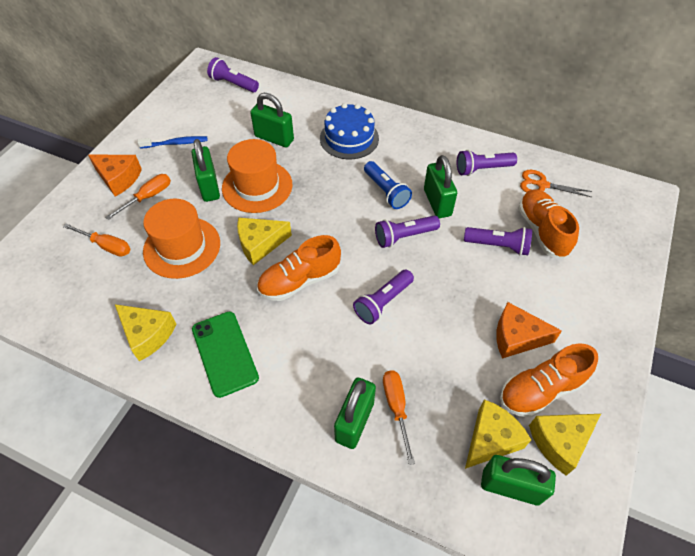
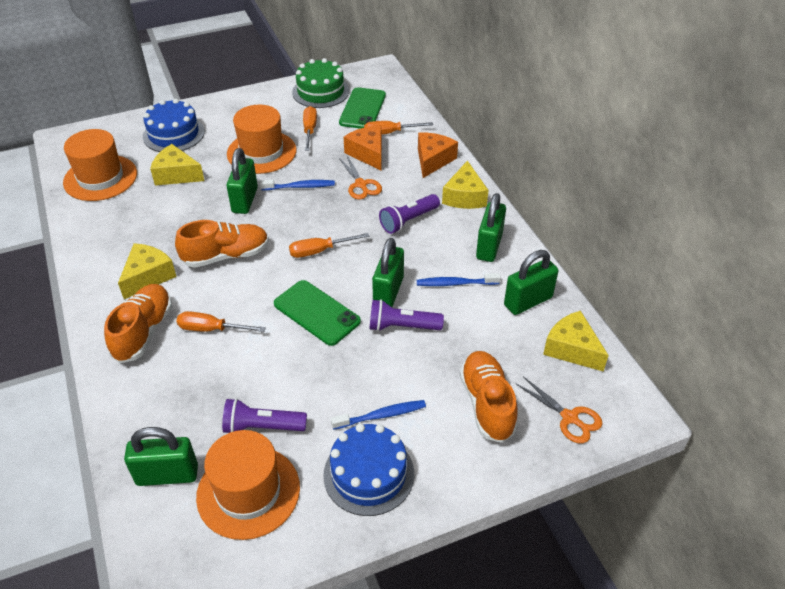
blue cake: [320,103,379,159] = 1 -> [143,99,205,152] [323,423,414,516] = 2
blue flashlight: [364,161,412,209] = 1 -> none = 0
blue toothbrush: [137,136,208,148] = 1 -> [260,180,335,190] [331,400,426,430] [417,273,501,286] = 3
green cake: none = 0 -> [292,58,349,108] = 1
green phone: [192,311,259,398] = 1 -> [274,280,361,346] [339,87,386,129] = 2
orange hat: [143,199,220,279] [222,139,292,213] = 2 -> [63,129,137,201] [196,430,300,540] [227,105,296,174] = 3
orange scissors: [520,170,592,197] = 1 -> [339,156,382,199] [516,376,603,443] = 2
orange screwdriver: [63,223,131,257] [105,174,171,220] [383,370,415,465] = 3 -> [177,311,266,332] [289,233,369,258] [303,106,317,151] [364,121,433,135] = 4
purple flashlight: [207,57,259,93] [353,270,414,324] [375,216,440,248] [457,150,517,176] [464,227,532,256] = 5 -> [222,398,307,433] [369,299,444,331] [379,194,440,234] = 3

